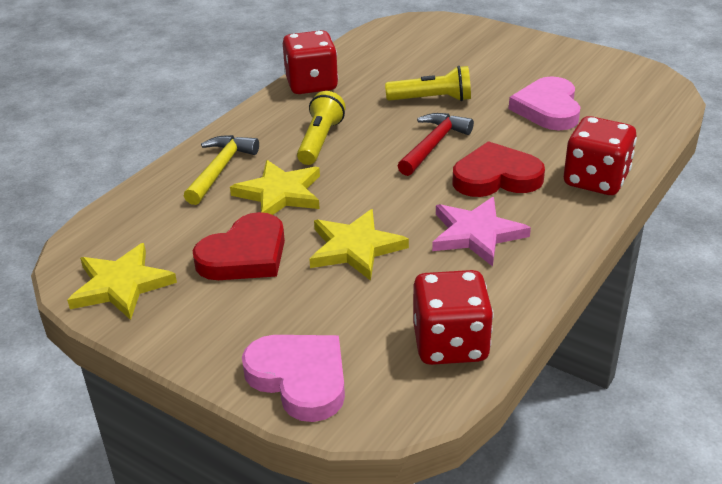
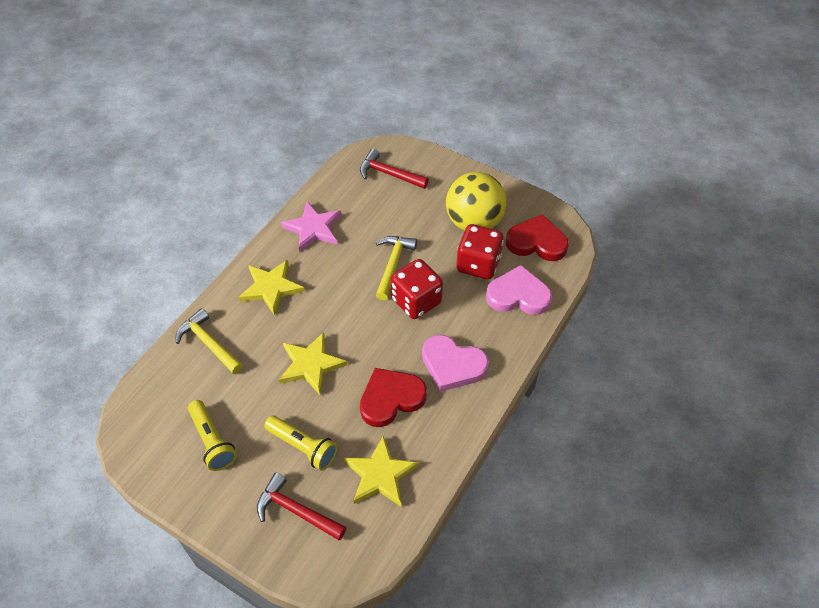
red dice: [283,30,338,94] [413,270,494,365] [564,116,637,195] = 3 -> [391,259,443,319] [456,224,504,280] = 2
red hammer: [398,113,474,176] = 1 -> [257,473,346,541] [360,149,429,189] = 2
yellow ball: none = 0 -> [446,172,506,231] = 1
yellow hammer: [184,135,259,205] = 1 -> [176,308,243,374] [376,236,417,300] = 2

